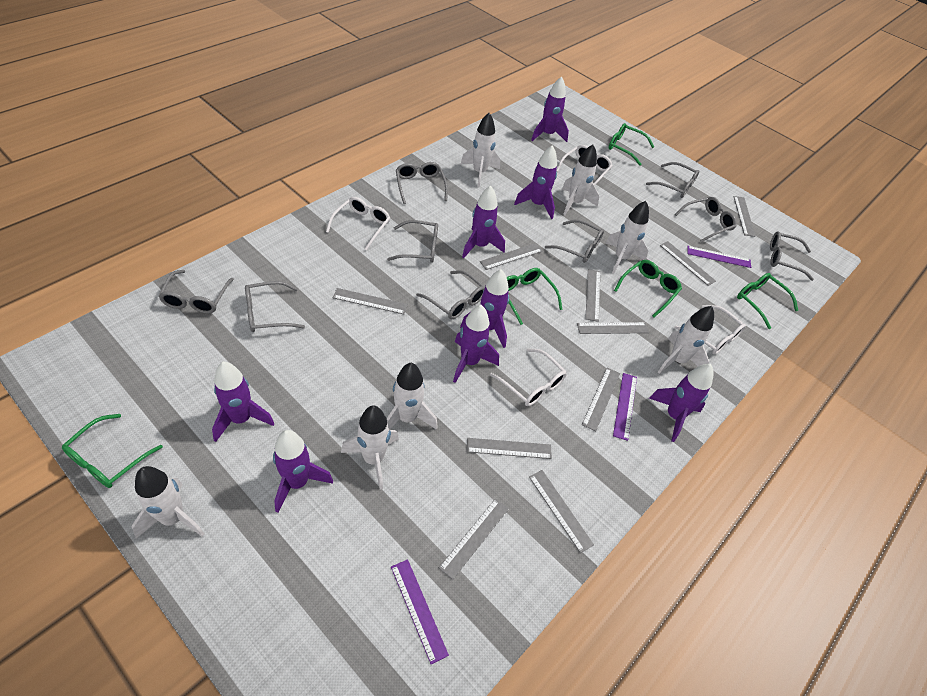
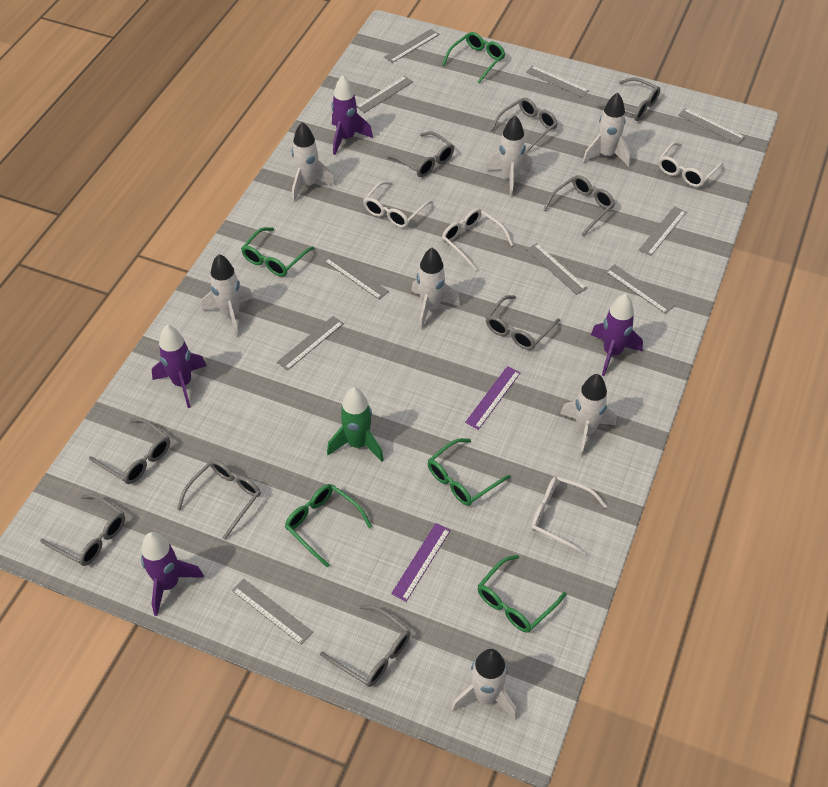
green rocket: none = 0 -> [327,387,384,462] = 1
purple rocket: [212,362,275,442] [273,430,333,513] [453,305,499,383] [460,269,509,348] [462,185,505,258] [514,145,557,219] [531,77,569,142] [649,364,714,442] = 8 -> [141,532,204,616] [152,325,207,408] [331,76,373,155] [591,294,643,376] = 4
purple ruler: [391,559,449,664] [613,373,637,441] [687,246,751,268] = 3 -> [391,523,451,602] [465,366,520,430] = 2

